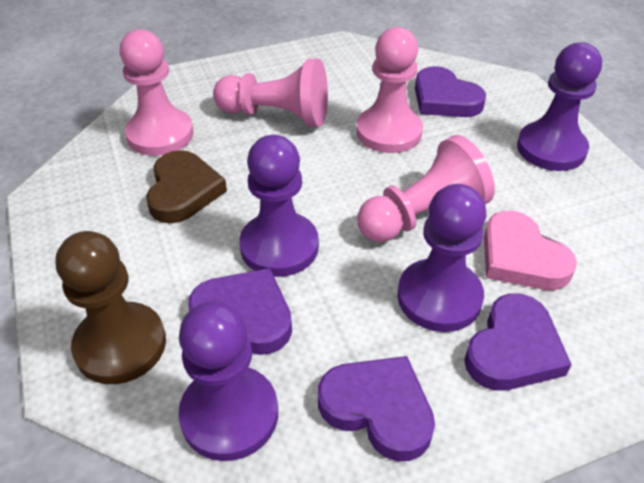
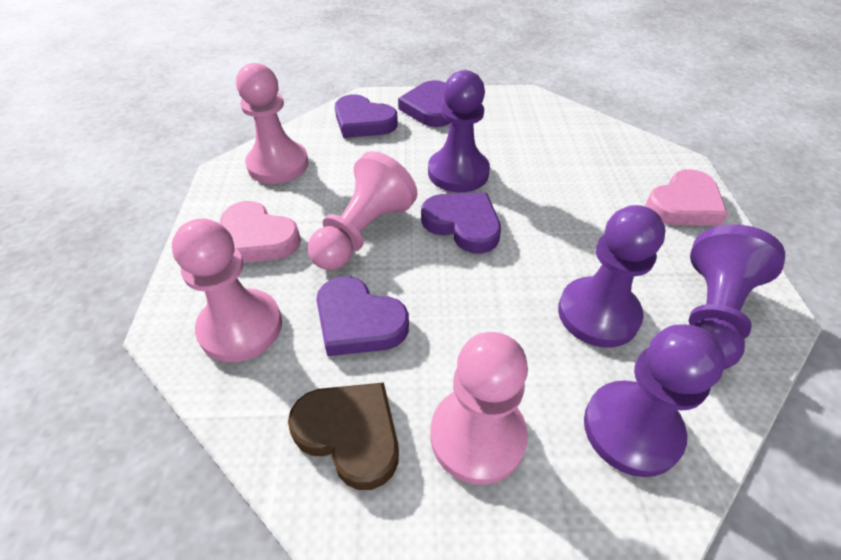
brown pawn: [55,231,166,384] = 1 -> none = 0
pink heart: [484,211,577,290] = 1 -> [220,201,301,263] [646,169,728,226] = 2

